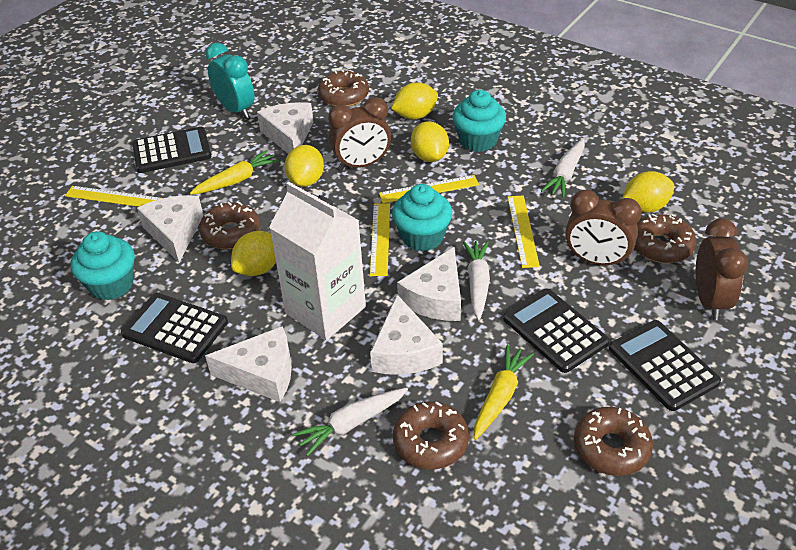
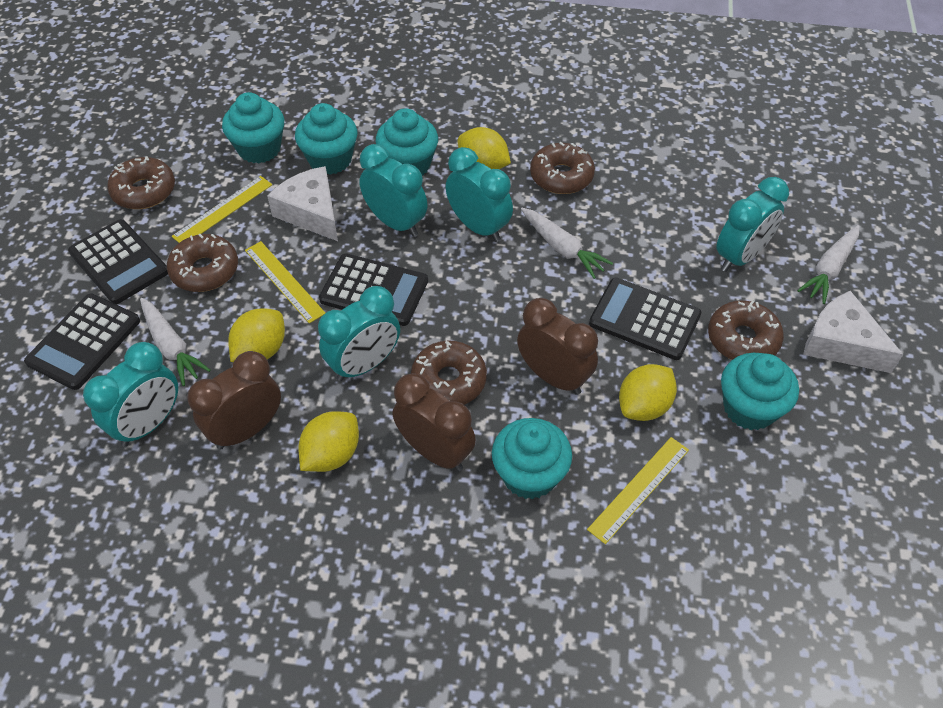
turquoise clock: [205,43,255,119] = 1 -> [83,342,178,447] [318,286,400,381] [359,144,428,237] [446,147,513,242] [716,177,789,272] = 5
turquoise cupcake: [71,231,135,300] [392,184,452,251] [452,90,506,152] = 3 -> [222,92,284,163] [295,103,357,175] [376,108,438,176] [492,418,572,499] [721,353,799,430] = 5
white carton: [269,182,366,340] = 1 -> none = 0
white cheese: [137,195,204,262] [205,326,292,402] [257,102,314,154] [370,295,443,375] [397,247,461,321] = 5 -> [267,166,338,241] [803,291,904,373] = 2
yellow carrot: [190,150,279,195] [474,345,534,440] = 2 -> none = 0
yellow lemon: [231,231,276,276] [284,145,324,187] [391,82,438,119] [411,121,449,162] [622,171,674,213] = 5 -> [228,308,285,362] [298,411,359,472] [458,127,511,169] [619,364,677,421] = 4
yellow ruler: [65,186,162,207] [370,203,390,276] [379,175,479,203] [508,195,540,268] = 4 -> [172,176,272,243] [245,241,325,323] [587,437,689,544] = 3

